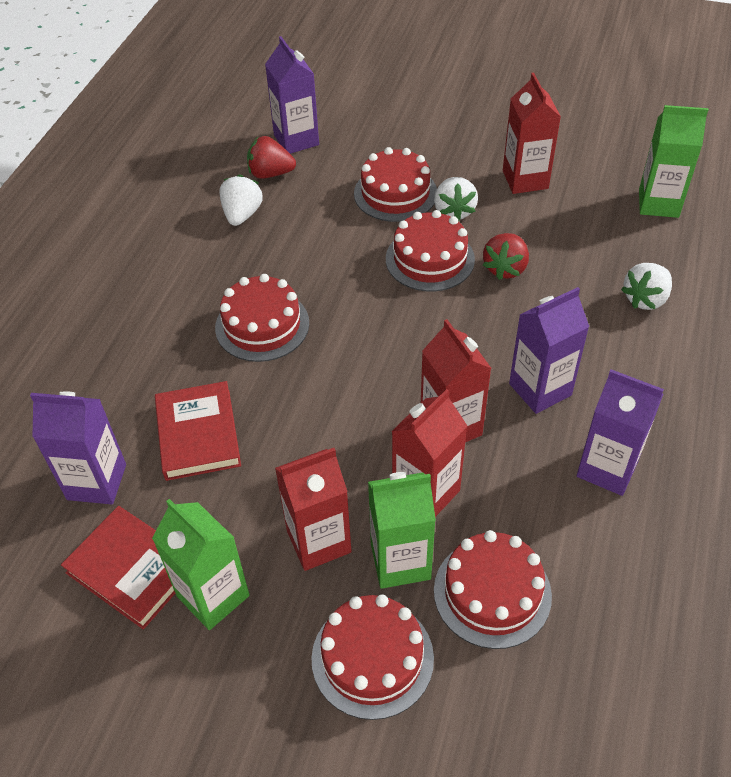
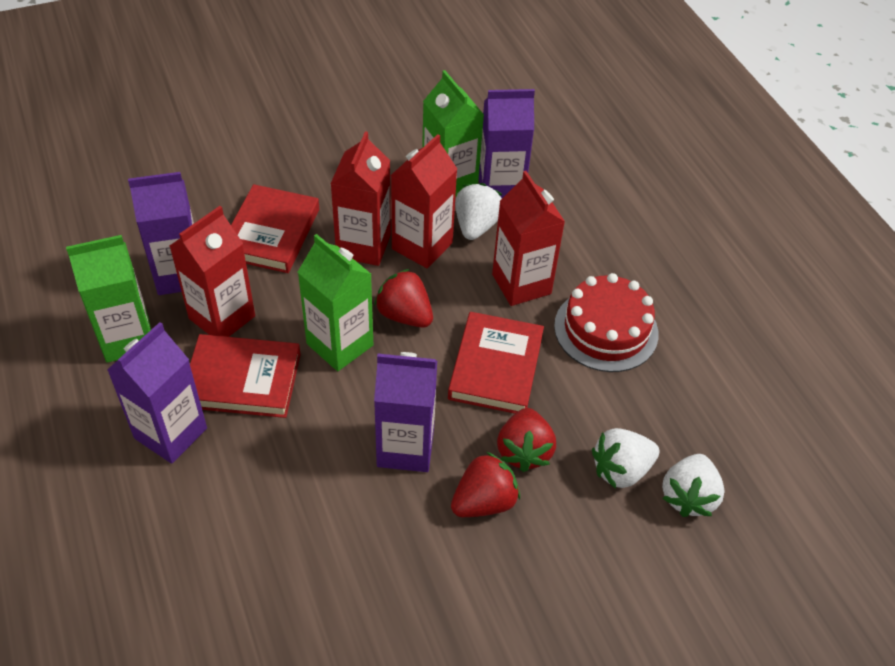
red book: [61,506,175,629] [155,381,241,481] = 2 -> [190,334,301,418] [231,184,319,273] [448,312,544,414] = 3
red cake: [215,274,309,362] [311,595,434,720] [354,147,437,222] [386,210,475,292] [434,530,552,649] = 5 -> [554,273,658,372] = 1
red strawberry: [247,136,296,179] [483,233,529,280] = 2 -> [374,269,433,328] [451,452,520,517] [497,408,556,472] = 3

